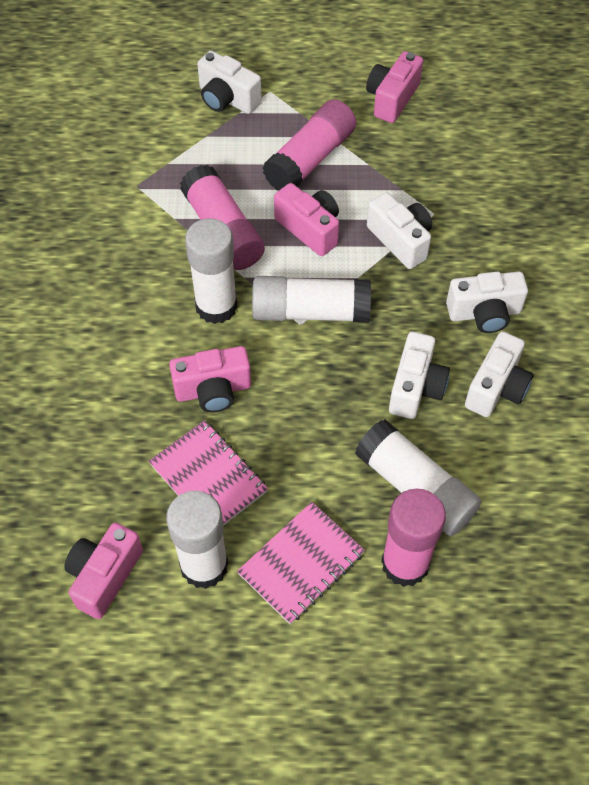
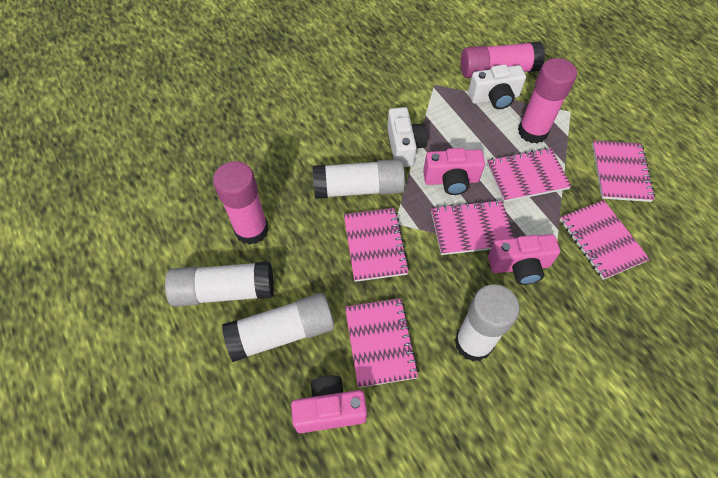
pink camera: [64,523,143,619] [169,346,251,412] [274,183,339,256] [366,51,423,123] = 4 -> [291,376,367,433] [423,148,485,195] [488,234,560,285] = 3
pink notebook: [149,420,268,525] [237,502,365,624] = 2 -> [344,208,410,282] [345,298,419,388] [431,200,514,255] [487,148,571,202] [560,200,650,280] [592,140,655,202] = 6
white camera: [197,51,262,114] [367,192,432,269] [389,332,450,419] [446,271,528,333] [465,331,534,417] = 5 -> [387,107,428,167] [468,64,526,109] = 2

